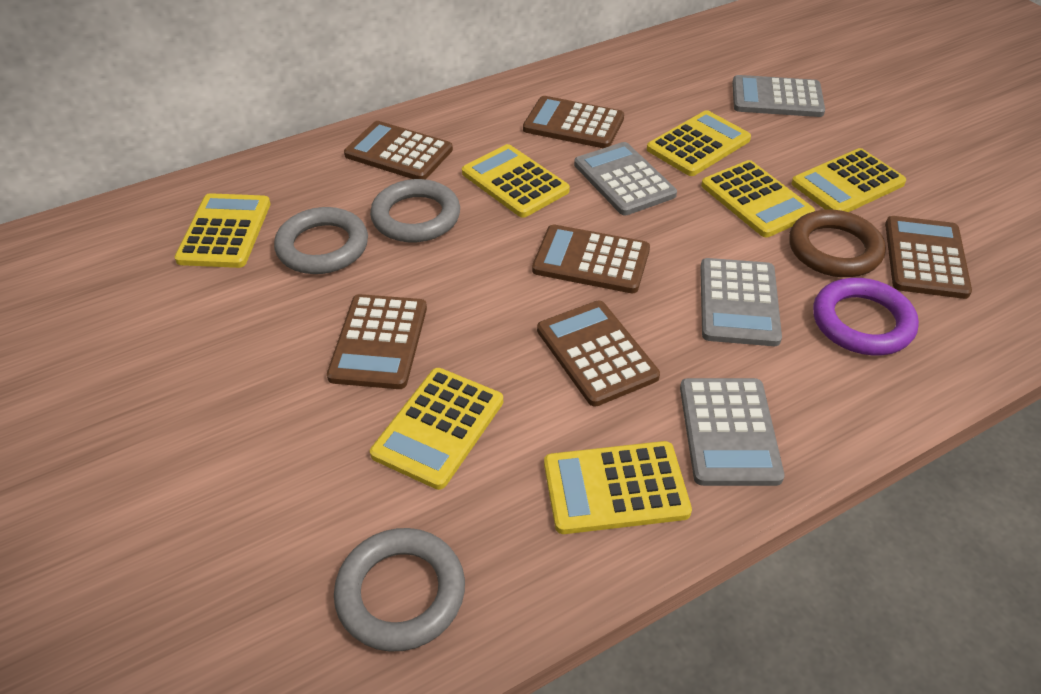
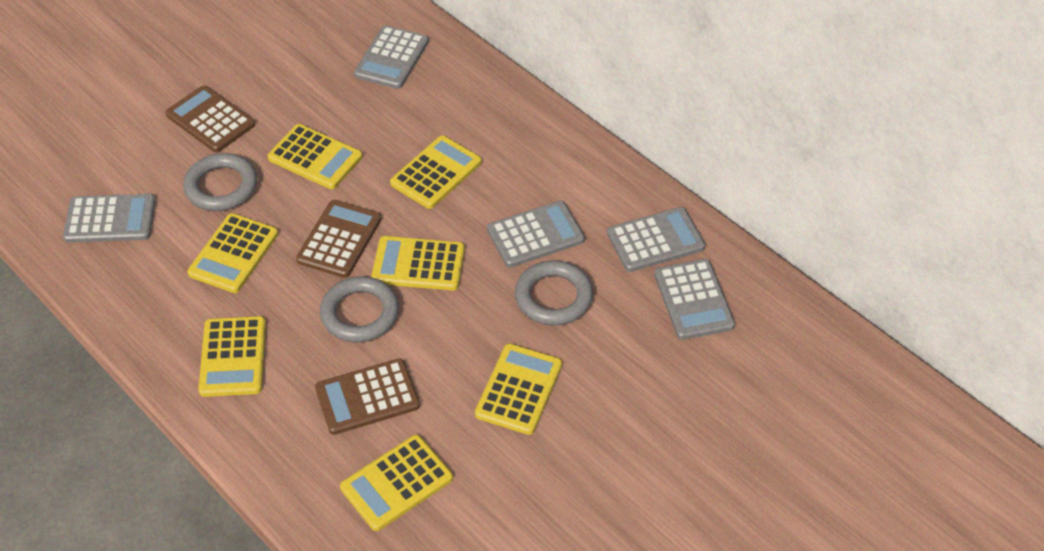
brown calculator: [327,294,427,389] [344,121,453,179] [523,96,624,148] [532,225,650,293] [537,301,660,407] [885,216,972,299] = 6 -> [165,85,255,152] [296,200,382,278] [315,358,420,435] = 3
brown ring: [789,210,886,277] = 1 -> none = 0
grey calculator: [574,142,677,216] [680,378,785,486] [700,258,782,346] [732,75,825,117] = 4 -> [63,194,156,243] [354,25,429,89] [487,201,585,268] [607,207,706,272] [654,259,735,340] = 5
purple ring: [813,278,919,355] = 1 -> none = 0

